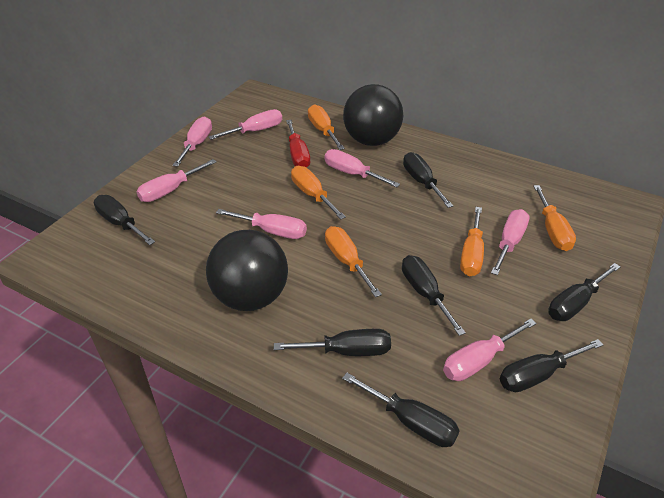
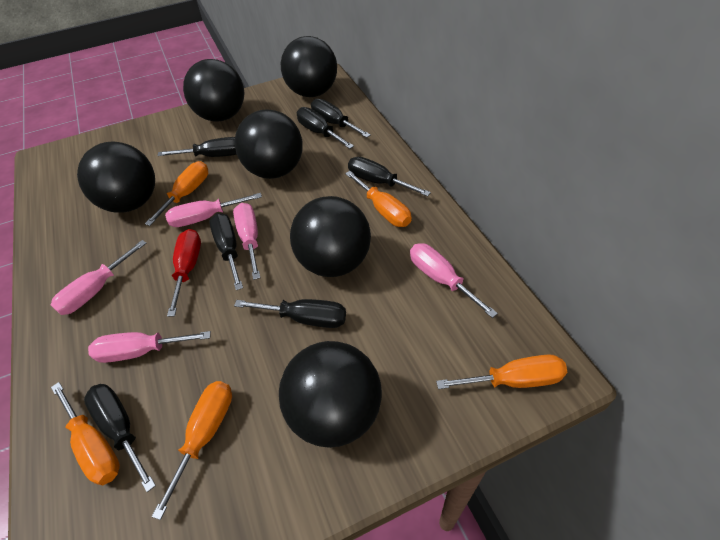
black ball: [206,230,288,311] [343,84,403,146] = 2 -> [77,142,155,213] [183,59,244,122] [235,110,303,179] [279,341,382,448] [281,36,337,97] [290,196,371,277] = 6
pink screwdriver: [137,159,217,202] [173,117,212,167] [209,109,282,140] [216,209,307,239] [324,149,400,187] [443,319,536,381] [491,209,530,275] = 7 -> [51,240,146,315] [88,331,211,363] [165,193,262,227] [233,203,260,280] [410,243,498,318] = 5

